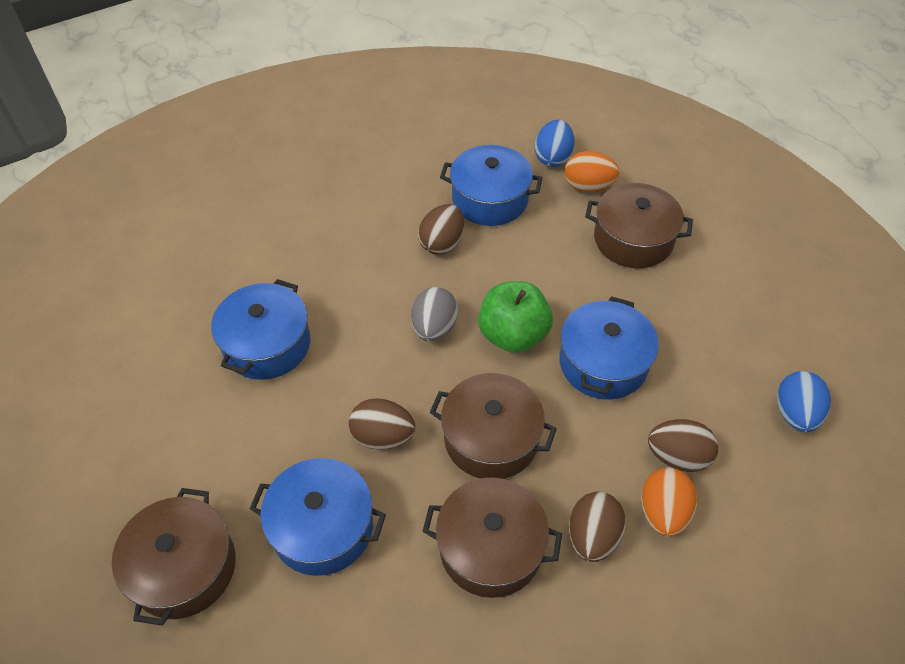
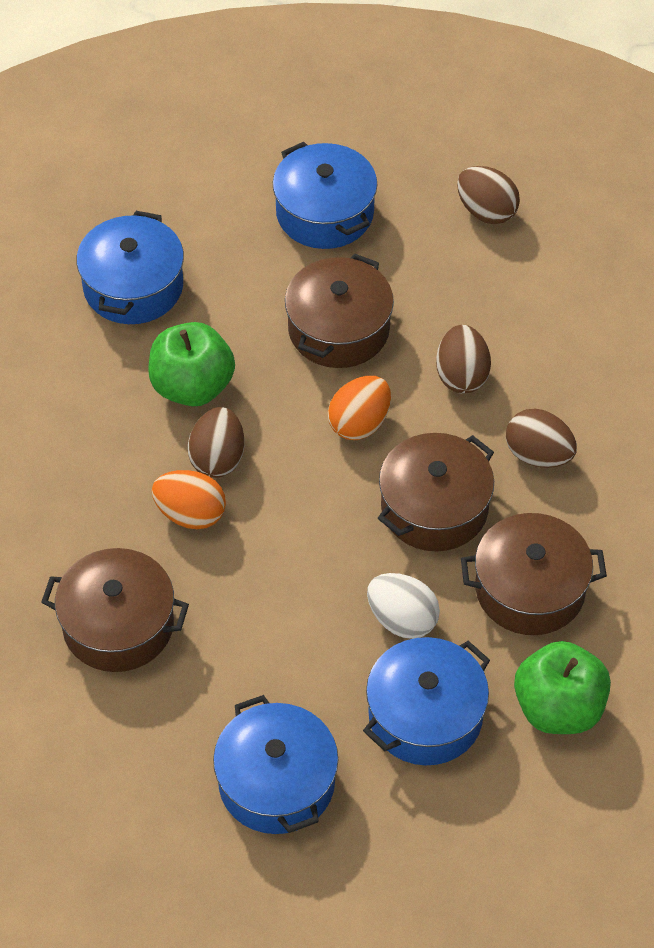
blue egg: [535,120,574,167] [777,371,831,432] = 2 -> none = 0
green apple: [478,281,553,353] = 1 -> [148,322,235,406] [514,641,611,734] = 2
grey egg: [411,287,458,342] = 1 -> none = 0
white egg: none = 0 -> [367,573,440,639] = 1

